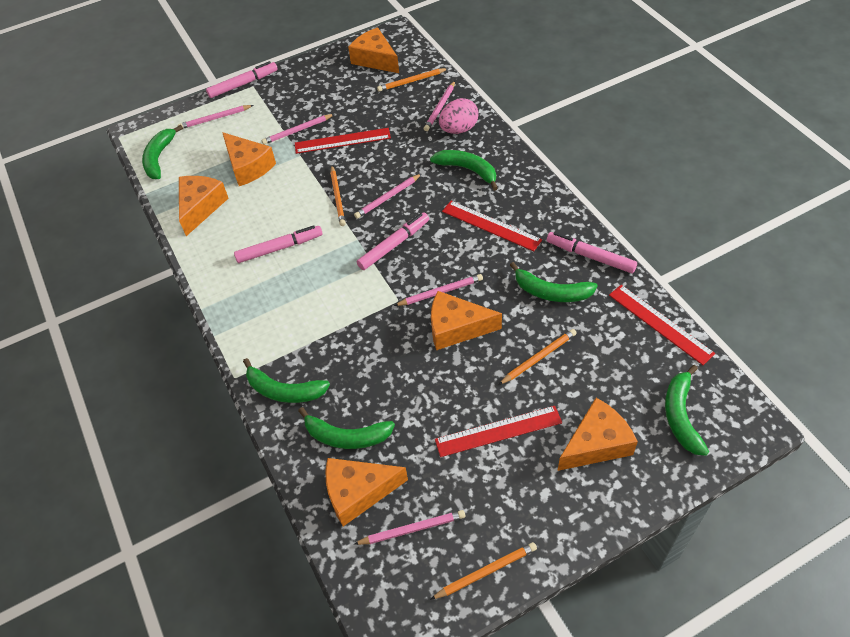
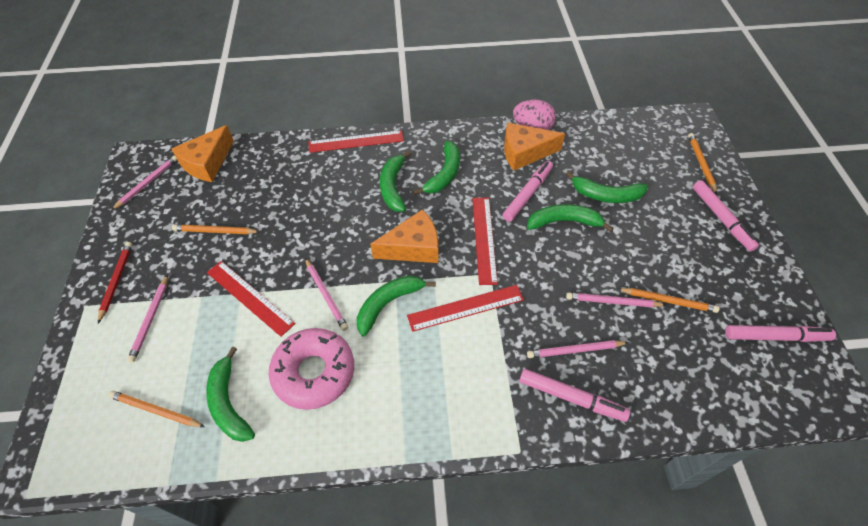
orange cheese: [179,176,229,236] [222,132,276,186] [326,458,408,526] [348,27,399,73] [431,291,502,350] [557,398,638,471] = 6 -> [172,125,234,182] [370,209,438,263] [504,123,565,170] = 3
pink donut: none = 0 -> [269,328,354,410] = 1
pink pencil: [178,105,253,128] [262,114,334,145] [354,174,421,219] [354,510,465,545] [394,274,483,306] [424,81,455,131] = 6 -> [111,156,177,211] [127,275,168,363] [305,258,348,331] [527,340,629,358] [566,292,666,307] = 5
red pencil: none = 0 -> [98,242,132,323] = 1

